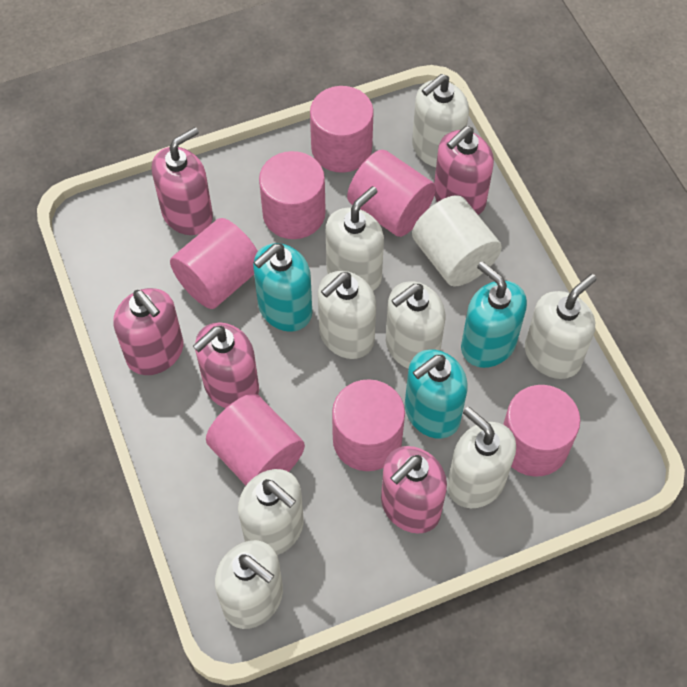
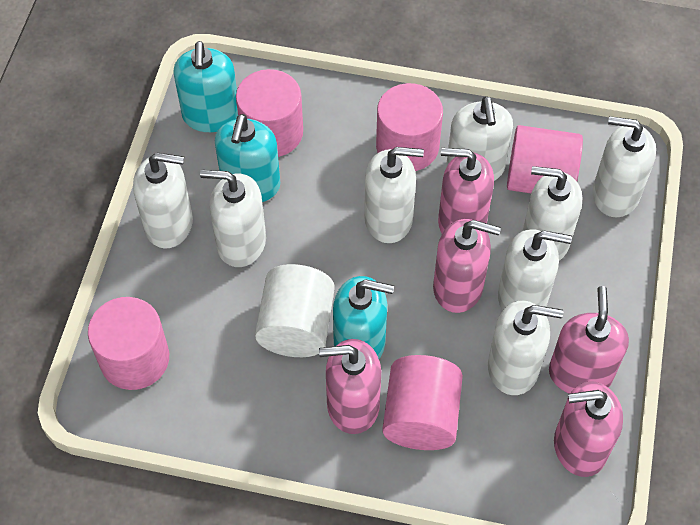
pink cylinder: [170,218,258,309] [206,394,305,486] [259,151,326,239] [310,86,374,173] [332,379,405,471] [347,150,436,237] [503,385,581,477] = 7 -> [88,297,169,390] [236,69,303,157] [376,83,443,171] [382,355,463,450] [507,125,583,193] = 5

